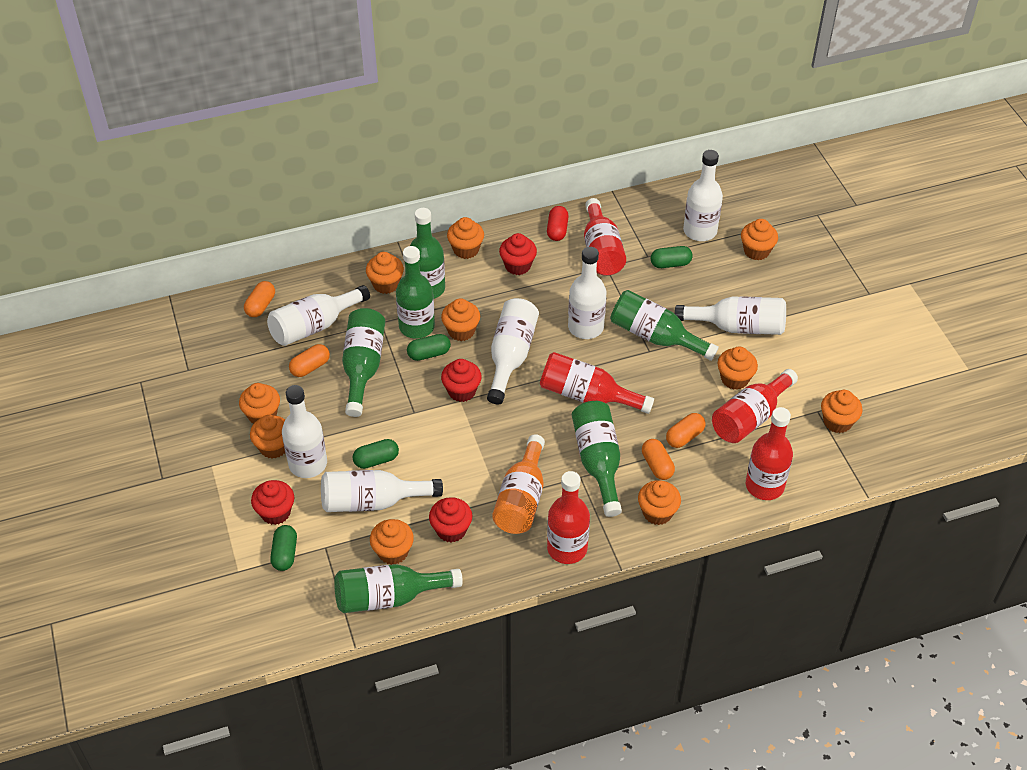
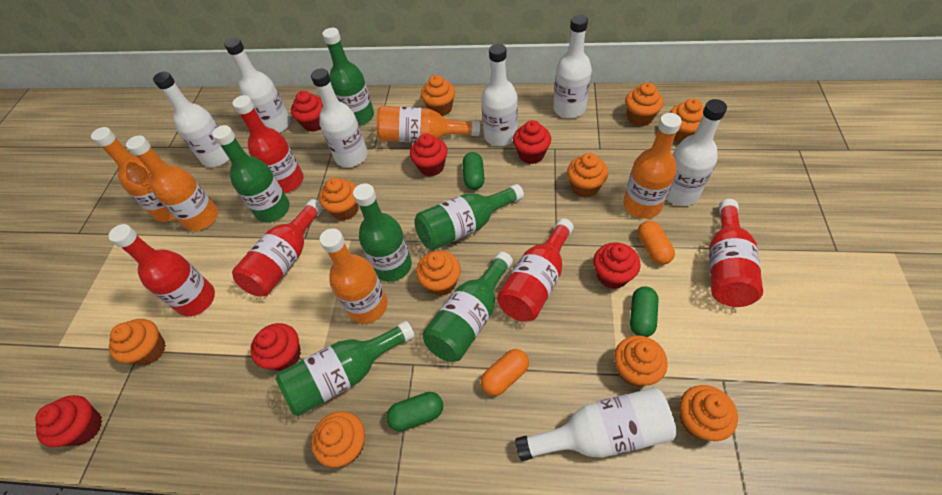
green capsule: [270,525,297,571] [353,439,399,469] [407,334,451,361] [651,246,693,268] = 4 -> [386,392,443,431] [463,152,485,190] [630,286,659,337] = 3
orange bottle: [492,434,545,534] = 1 -> [91,127,176,222] [126,135,218,231] [319,228,388,324] [377,106,480,143] [623,113,682,219] = 5
orange capsule: [244,281,275,317] [289,344,330,377] [642,439,675,480] [666,413,705,448] = 4 -> [481,349,529,396] [638,221,675,265] = 2
red capsule: [547,206,569,241] = 1 -> none = 0
red cupcake: [251,480,294,525] [429,497,472,542] [441,359,482,402] [499,233,537,275] = 4 -> [35,395,102,447] [250,323,301,371] [291,91,323,132] [410,134,447,176] [513,120,551,164] [593,242,641,289] = 6

